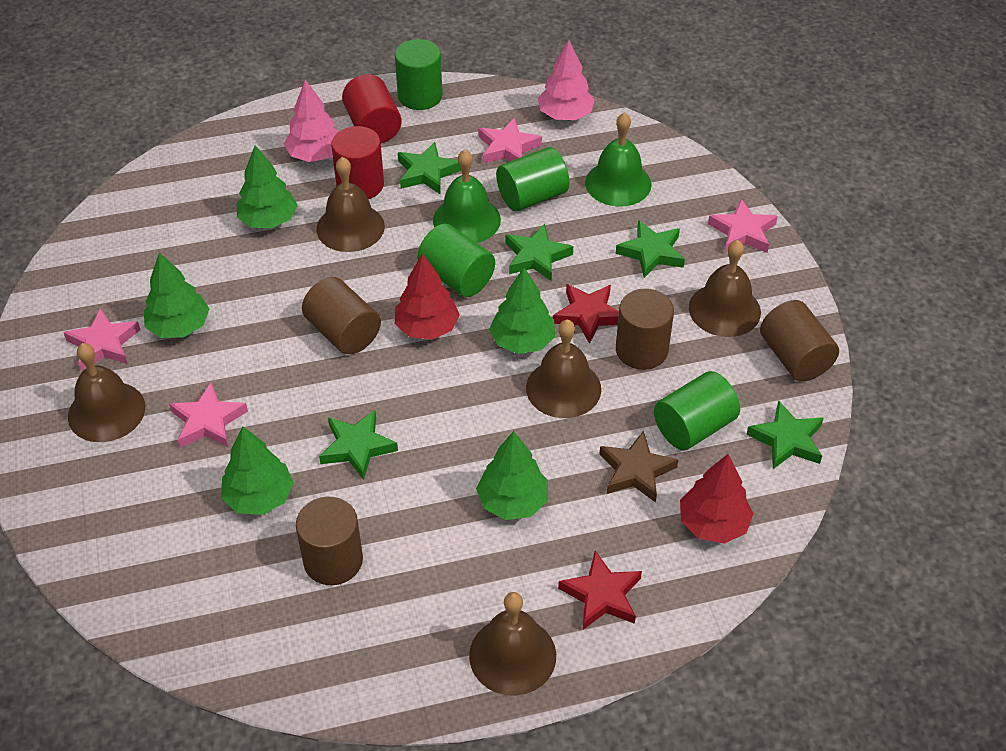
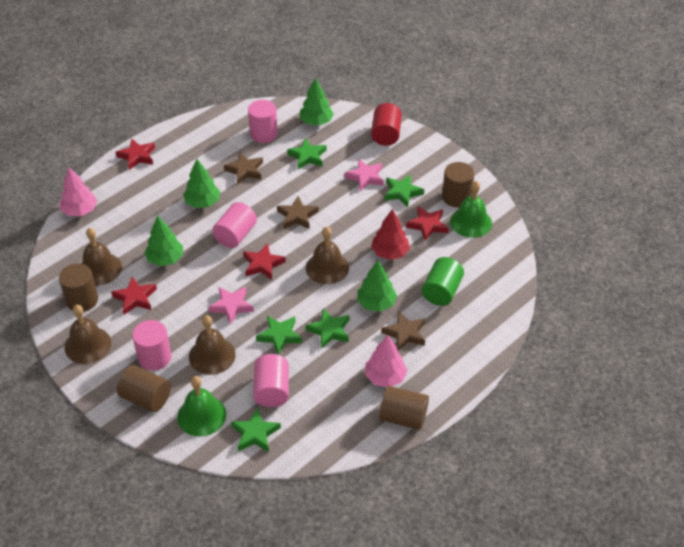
brown bell: [68,343,145,442] [316,157,385,252] [469,592,556,696] [526,319,601,418] [689,240,761,337] = 5 -> [65,305,111,364] [81,228,122,285] [189,315,236,375] [306,227,349,284] = 4
brown star: [600,431,678,503] = 1 -> [224,153,263,185] [277,196,319,229] [381,311,425,351] = 3
green cylinder: [395,39,442,110] [418,224,495,297] [496,147,569,211] [654,371,740,450] = 4 -> [422,257,464,306] = 1
green tree: [144,252,209,338] [221,426,294,515] [237,145,298,228] [476,431,548,520] [489,268,555,354] = 5 -> [144,215,183,266] [183,159,220,208] [300,77,334,126] [357,260,397,312] = 4
pink cylinder: none = 0 -> [132,320,171,371] [212,202,257,248] [248,100,278,143] [253,354,289,407] = 4
pink star: [63,308,140,371] [169,383,248,448] [479,118,542,163] [708,199,778,253] = 4 -> [208,287,254,324] [345,159,384,191] = 2
red cylinder: [331,126,384,199] [342,74,402,143] = 2 -> [371,103,402,146] = 1
red star: [553,284,619,344] [558,551,642,630] = 2 -> [111,277,157,315] [116,139,155,170] [243,243,286,279] [406,207,448,241] = 4
red tree: [395,253,460,340] [680,454,754,544] = 2 -> [371,209,410,260] = 1

